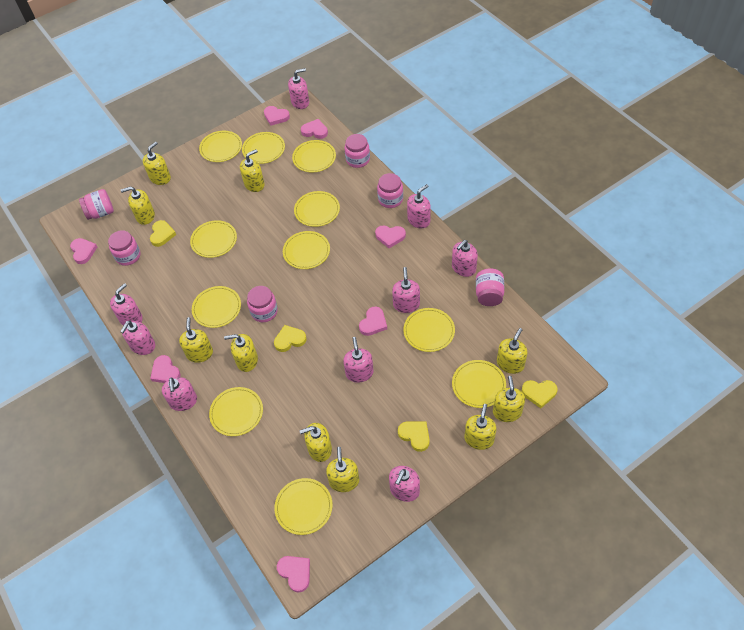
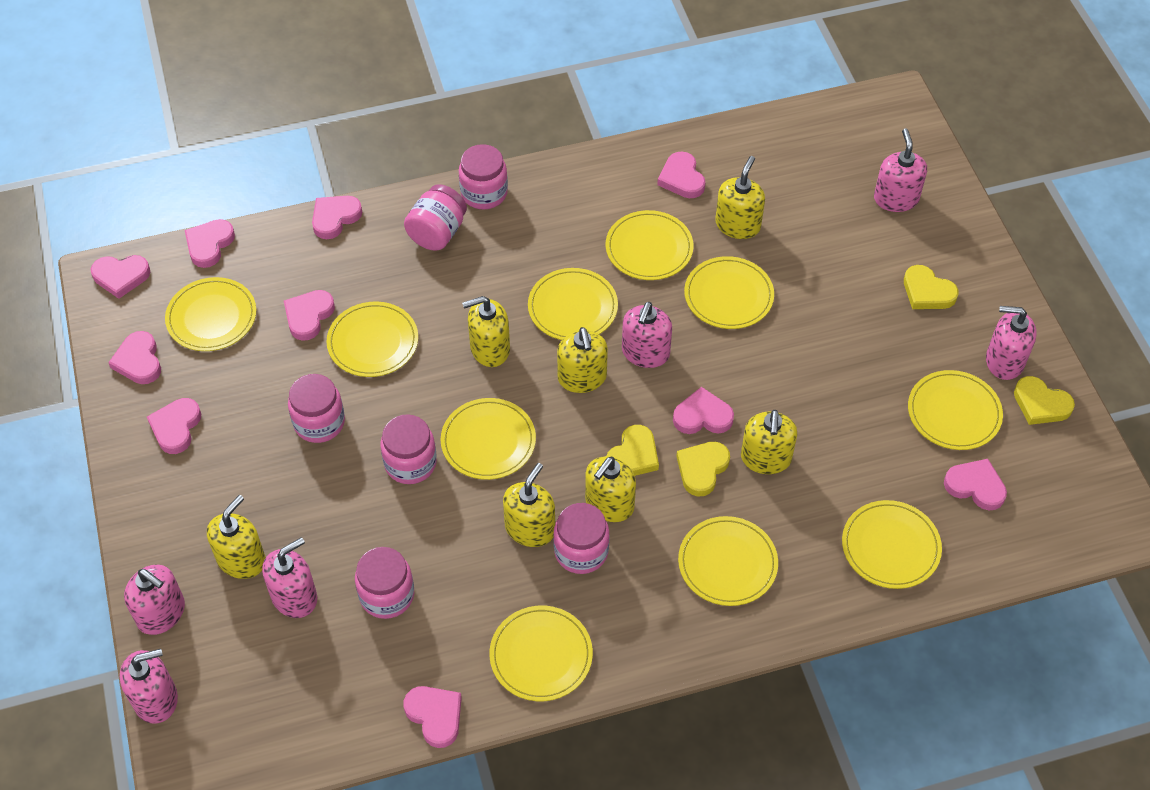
pink heart: [70,238,97,264] [150,355,181,383] [264,106,290,126] [277,556,310,593] [301,119,328,139] [359,307,387,336] [375,225,406,248] = 7 -> [91,255,150,299] [108,331,161,384] [147,398,201,454] [185,219,235,268] [284,290,335,341] [312,196,362,239] [404,686,462,748] [657,152,705,198] [673,387,734,434] [944,459,1007,511] = 10
pink soap dispenser: [110,283,143,326] [120,321,155,355] [162,377,197,411] [288,68,309,109] [343,337,374,383] [389,466,420,502] [392,267,420,313] [407,184,431,228] [452,240,478,277] = 9 -> [120,649,178,724] [124,565,185,635] [262,537,317,618] [622,302,672,368] [874,128,927,212] [986,306,1037,380] = 6
yellow plate: [190,220,237,258] [192,286,241,328] [199,131,242,162] [209,387,263,436] [242,132,285,164] [275,478,333,535] [283,231,330,269] [292,140,336,172] [294,191,340,227] [403,308,455,352] [452,360,506,408] = 11 -> [165,277,256,351] [327,302,418,377] [441,398,536,480] [489,606,593,701] [528,268,618,340] [606,210,694,280] [678,516,778,606] [684,256,774,329] [842,500,942,589] [908,370,1003,450] = 10
yellow soap dispenser: [121,186,155,225] [143,142,171,185] [179,317,213,363] [224,334,258,372] [240,149,265,192] [300,423,332,462] [326,447,359,492] [464,404,496,450] [493,376,525,422] [497,328,527,374] = 10 -> [207,495,266,579] [462,296,510,367] [503,463,555,547] [557,327,608,393] [585,456,636,522] [715,156,765,239] [741,410,797,474] = 7

